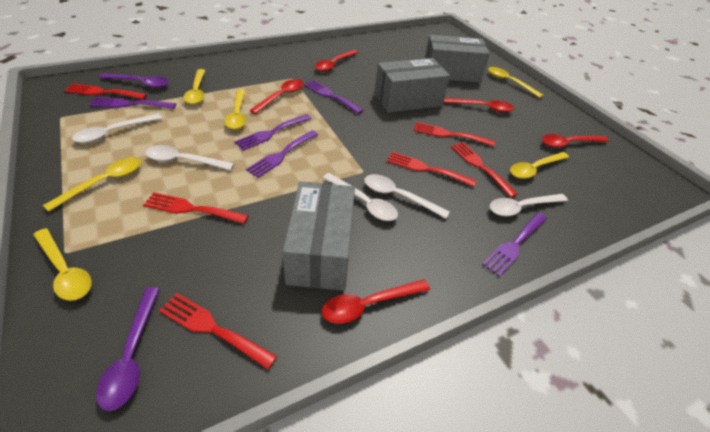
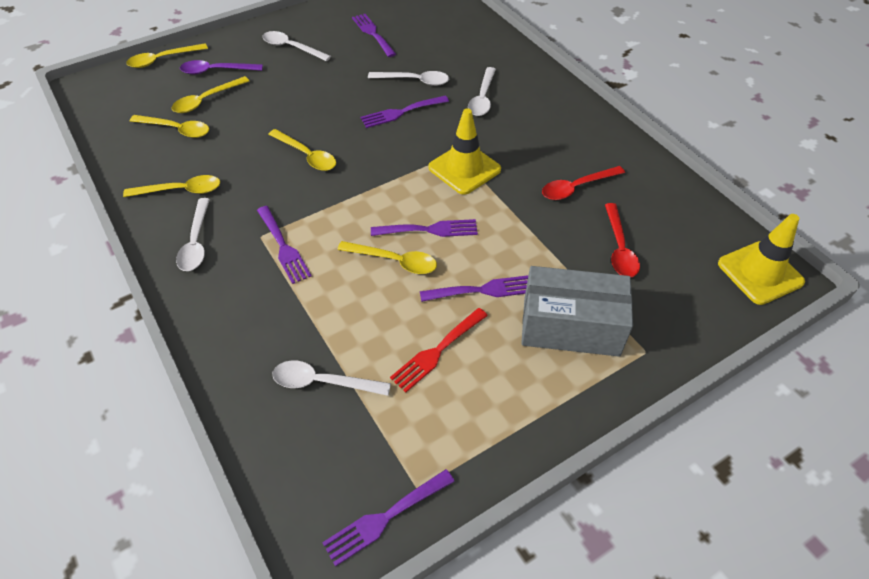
grey box: [282,181,355,291] [374,58,450,113] [425,35,490,83] = 3 -> [521,266,633,357] = 1
purple fork: [89,97,176,109] [234,114,311,151] [246,130,318,178] [304,80,364,114] [482,212,547,277] = 5 -> [257,206,312,284] [322,469,455,567] [352,14,396,57] [360,95,449,128] [371,219,478,237] [420,275,528,302] = 6
purple spoon: [96,287,160,411] [99,73,169,88] = 2 -> [180,60,263,75] = 1
red fork: [64,83,147,100] [143,192,248,224] [159,293,277,369] [387,152,476,187] [413,122,495,147] [451,142,518,198] = 6 -> [390,308,488,392] = 1
red spoon: [249,79,303,114] [315,50,358,71] [322,279,430,324] [444,98,514,112] [542,134,609,147] = 5 -> [542,166,625,200] [605,203,640,277] = 2
yellow traffic cone: none = 0 -> [428,108,501,195] [718,214,805,305] = 2

